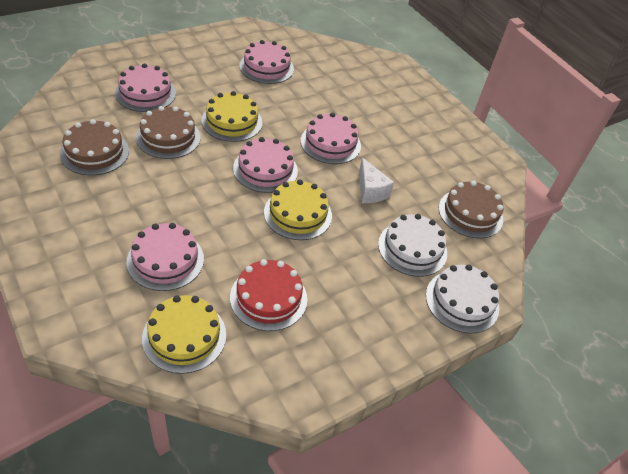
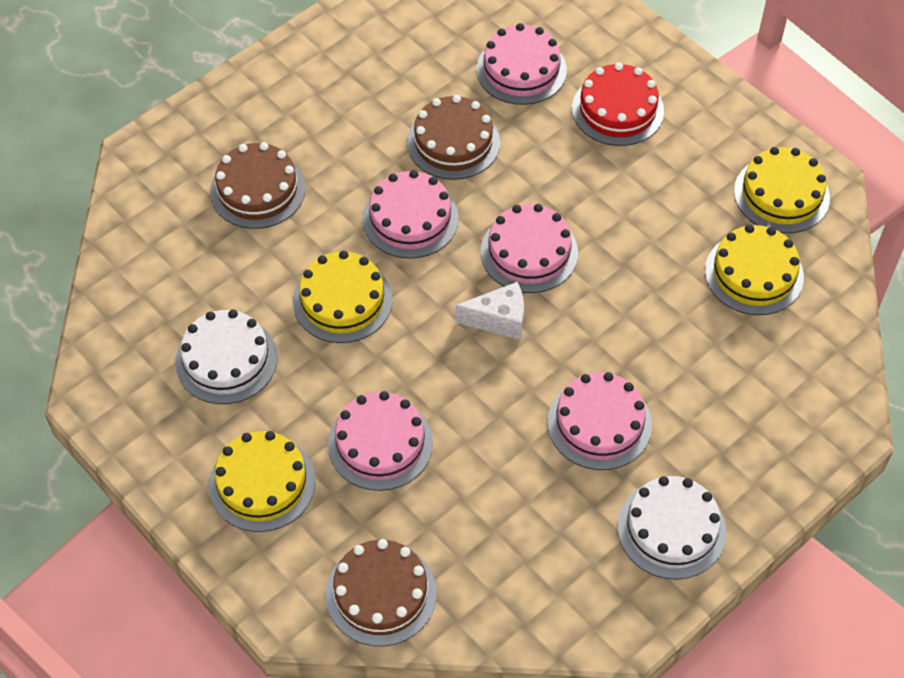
yellow cake: [142,295,226,374] [201,91,263,142] [264,180,332,240] = 3 -> [209,431,316,532] [293,251,392,343] [705,224,804,315] [734,147,830,233] = 4

